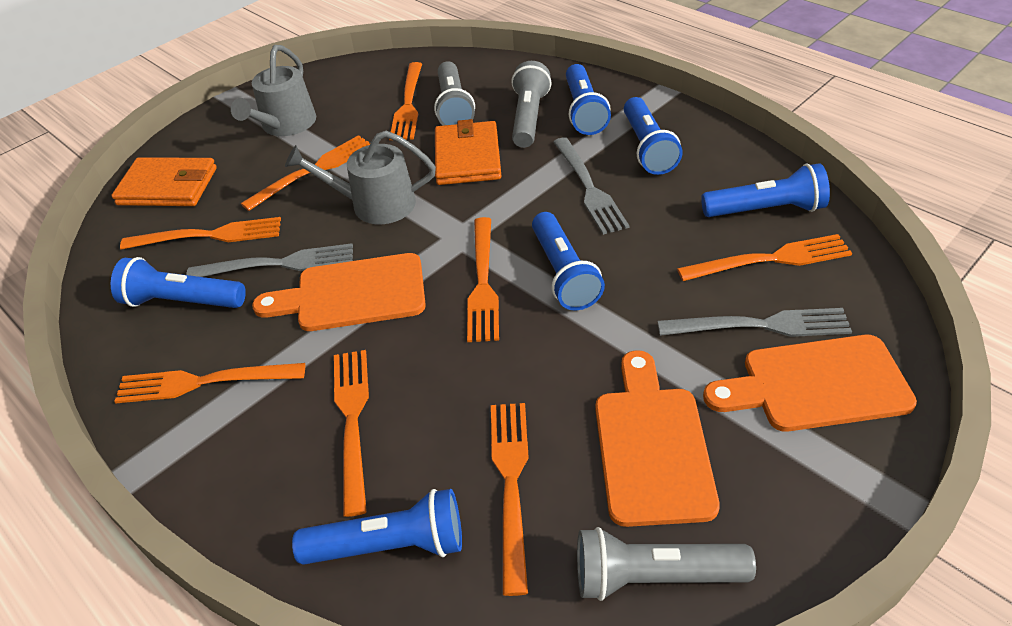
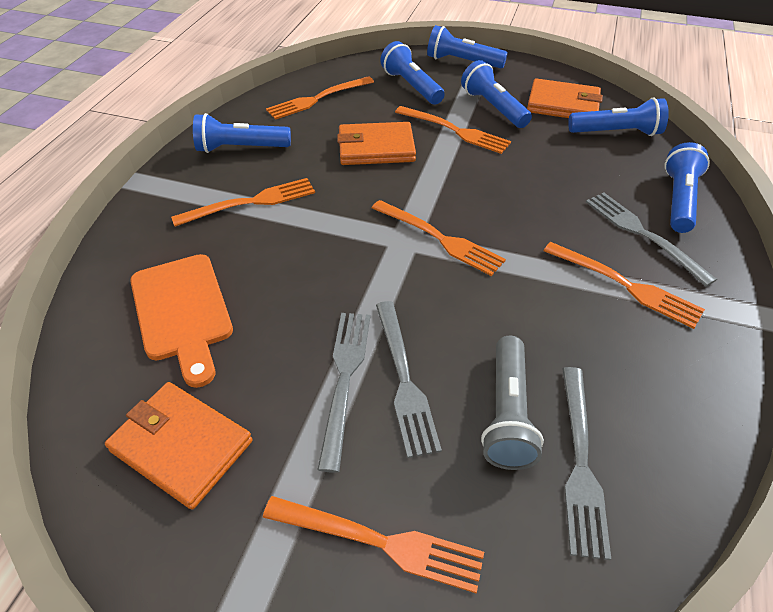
grey flashlight: [434,61,475,126] [511,61,551,148] [577,527,756,601] = 3 -> [481,336,544,470] = 1
grey fork: [186,243,353,277] [553,137,629,235] [658,308,852,337] = 3 -> [317,313,370,473] [376,301,442,458] [562,367,611,560] [586,192,717,287] = 4
grey watering can: [231,45,316,136] [285,131,436,224] = 2 -> none = 0
orange cutting board: [252,253,426,331] [595,350,720,527] [703,335,917,432] = 3 -> [130,254,233,388] = 1
orange fork: [114,363,305,403] [120,217,281,250] [241,135,370,211] [334,350,369,517] [389,62,422,140] [467,217,499,342] [491,403,529,596] [677,234,852,281] = 8 -> [171,178,315,227] [263,496,484,593] [266,76,374,120] [372,200,506,276] [395,106,511,154] [544,242,705,329] = 6
orange wallet: [111,157,217,206] [435,119,501,185] = 2 -> [105,382,252,510] [337,122,416,165] [527,78,603,118] = 3

